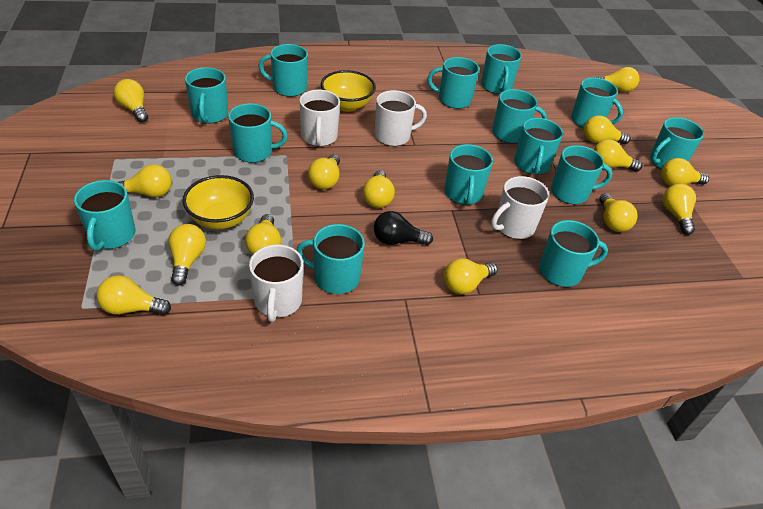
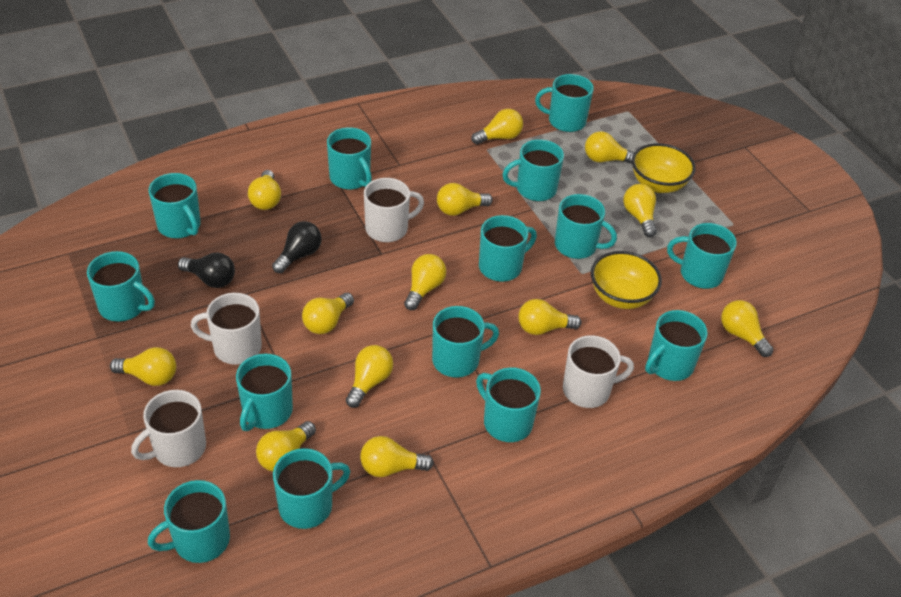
black light bulb: [374,211,433,245] = 1 -> [178,252,235,288] [272,221,322,273] = 2
yellow light bulb: [96,275,171,315] [114,79,148,123] [118,164,172,197] [168,224,206,286] [245,214,281,255] [308,154,340,189] [363,170,395,208] [444,258,498,294] [584,115,631,144] [594,139,642,172] [595,67,640,92] [599,193,638,232] [661,158,709,186] [662,184,696,235] = 14 -> [110,347,176,386] [248,170,281,210] [256,421,316,471] [302,293,354,334] [346,345,393,408] [360,436,434,477] [404,254,446,310] [437,183,493,216] [471,109,523,145] [518,299,581,335] [585,131,634,164] [623,184,657,237] [721,300,773,357] = 13

